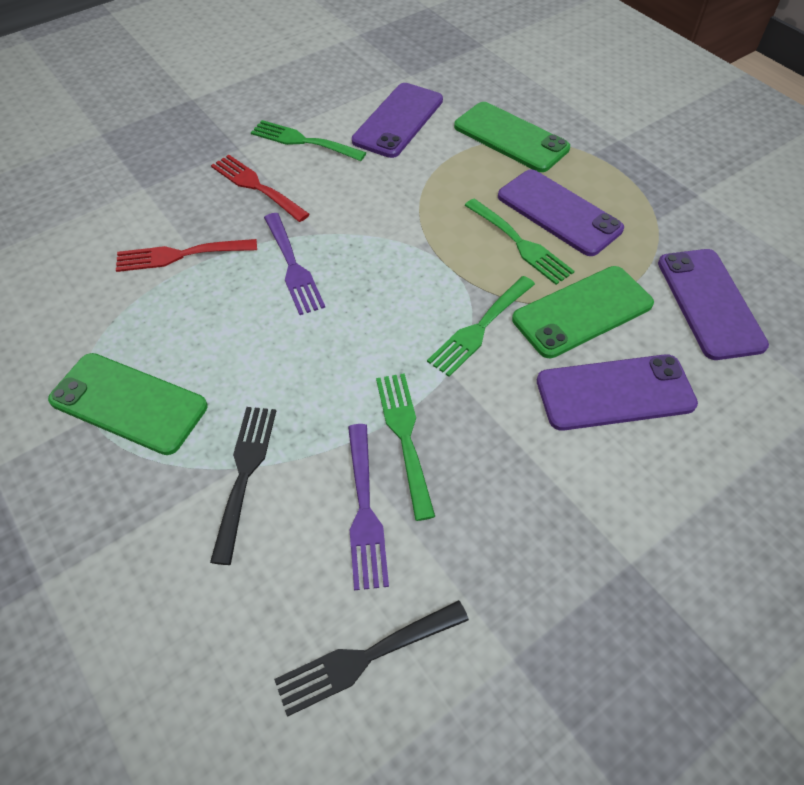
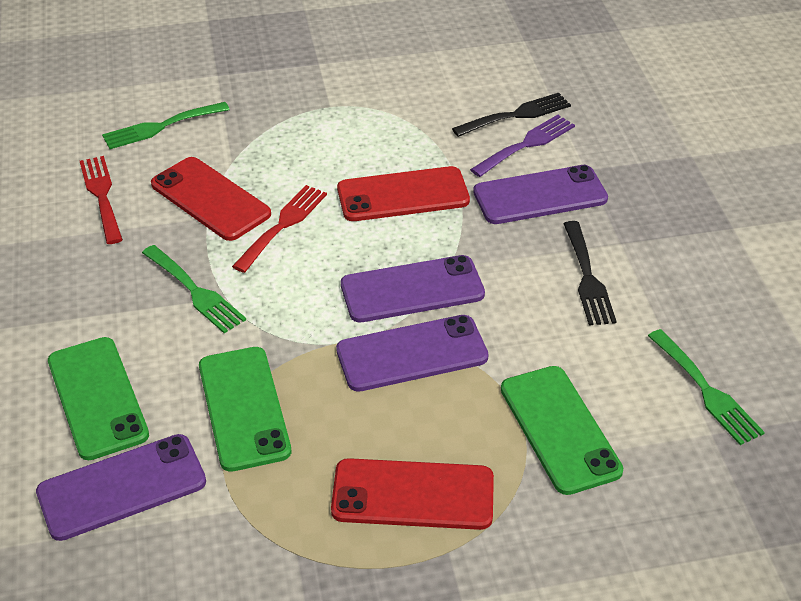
green fork: [251,120,366,161] [376,373,435,521] [427,276,535,377] [464,198,575,285] = 4 -> [102,102,230,149] [142,245,246,333] [648,329,765,445] = 3
purple fork: [264,213,325,315] [348,424,389,591] = 2 -> [470,115,575,177] = 1
red phone: none = 0 -> [151,157,271,241] [331,458,494,530] [337,166,470,221] = 3

